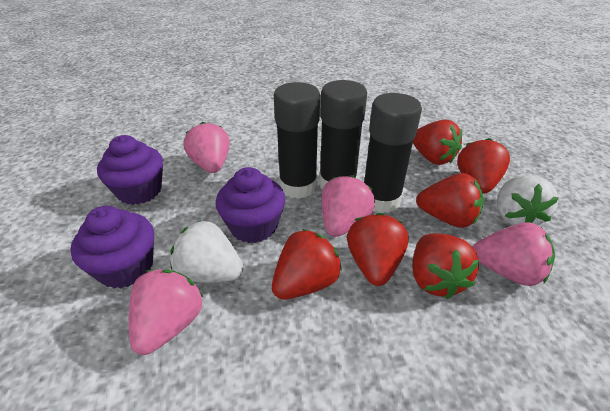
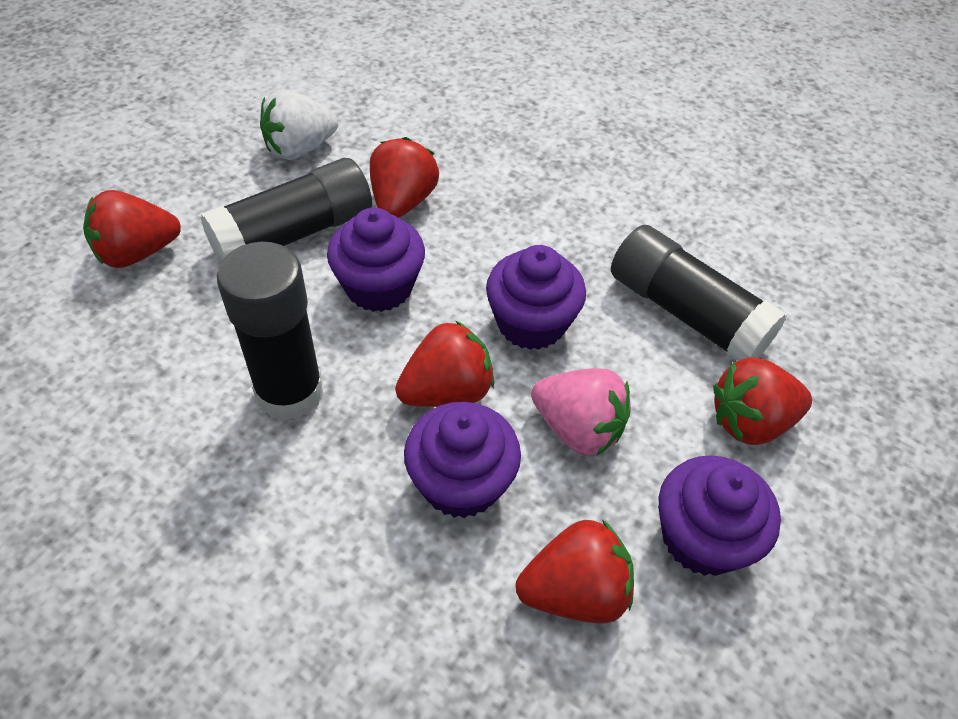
pink strawberry: [129,269,203,355] [184,122,230,173] [322,175,375,237] [473,222,555,286] = 4 -> [531,368,631,456] = 1
purple cupcake: [70,206,154,289] [97,135,163,205] [215,167,285,243] = 3 -> [327,207,425,312] [404,402,521,518] [486,245,586,350] [658,455,781,576] = 4
red strawberry: [272,229,342,299] [347,213,409,286] [412,233,480,299] [413,119,462,165] [416,173,484,228] [457,138,510,194] = 6 -> [83,190,181,268] [370,137,439,218] [395,320,494,407] [516,519,634,623] [713,357,812,445] = 5
white strawberry: [170,220,244,283] [497,175,559,225] = 2 -> [260,89,338,160] = 1

